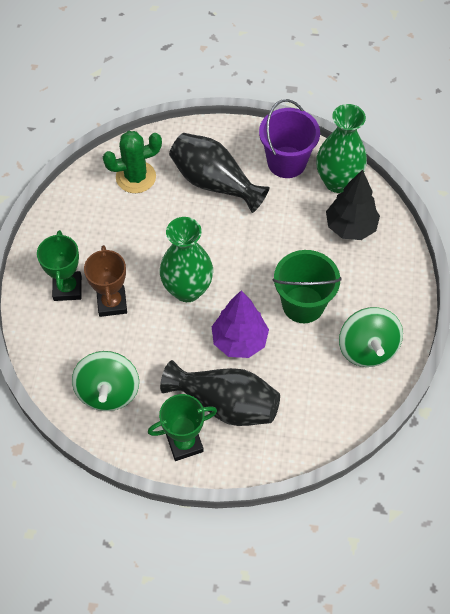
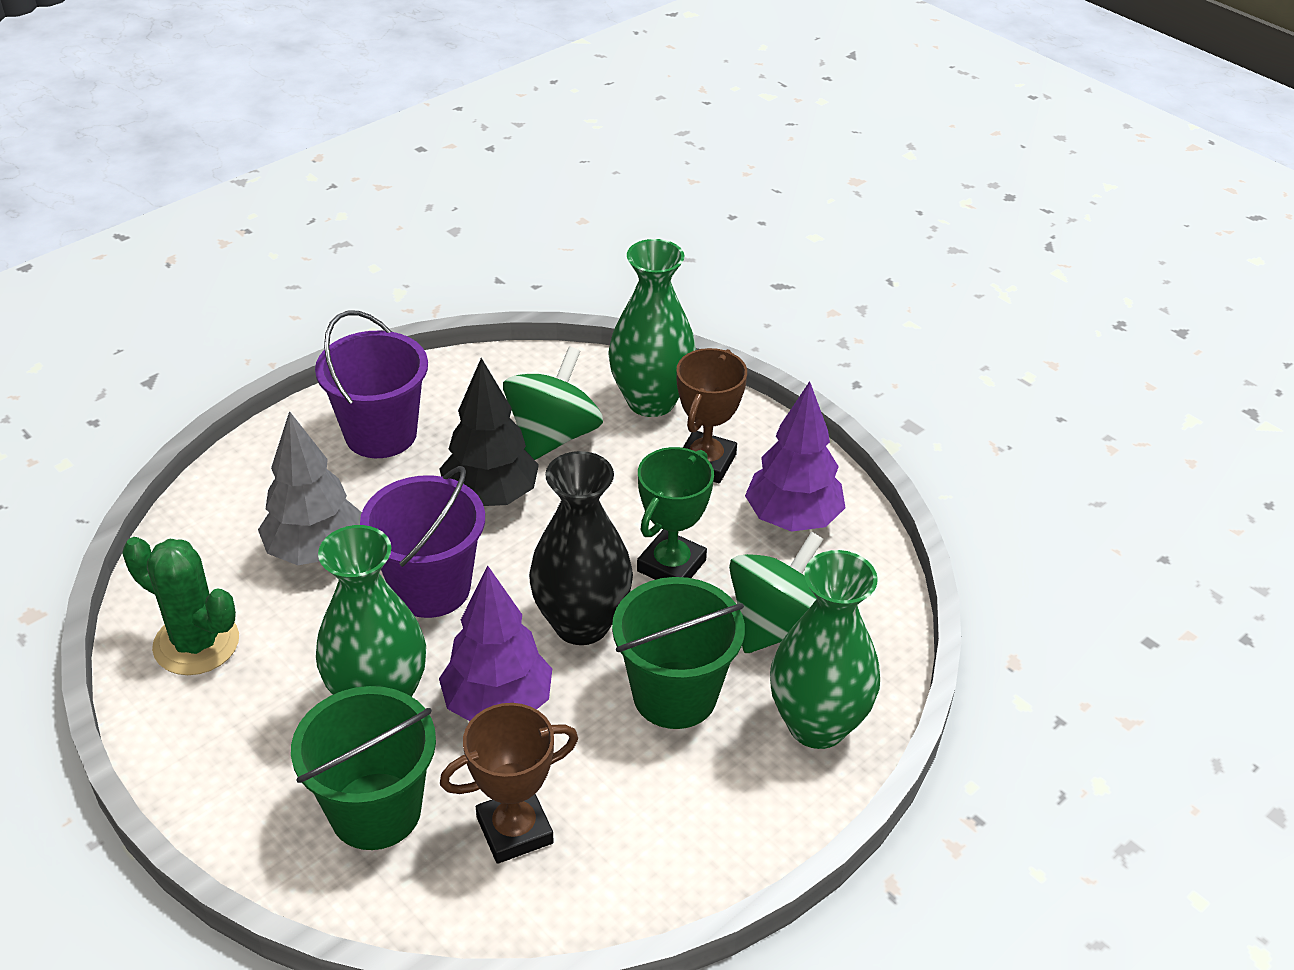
black vase: [160,360,280,426] [169,133,270,213] = 2 -> [529,451,633,645] = 1
brown trophy: [84,245,127,317] = 1 -> [440,703,578,864] [676,348,747,483] = 2
green bucket: [273,250,342,323] = 1 -> [291,686,436,850] [612,577,745,729] = 2
green trophy: [37,230,82,301] [148,394,217,461] = 2 -> [637,447,714,580] = 1
green vase: [160,217,213,302] [316,104,367,193] = 2 -> [316,525,426,697] [608,239,696,417] [770,550,880,749] = 3
grey tree: none = 0 -> [258,411,362,565] = 1
purple bucket: [259,99,320,178] = 1 -> [315,310,428,458] [360,466,485,618] = 2
purple tree: [212,291,269,358] = 1 -> [439,565,552,721] [745,381,845,532] = 2

